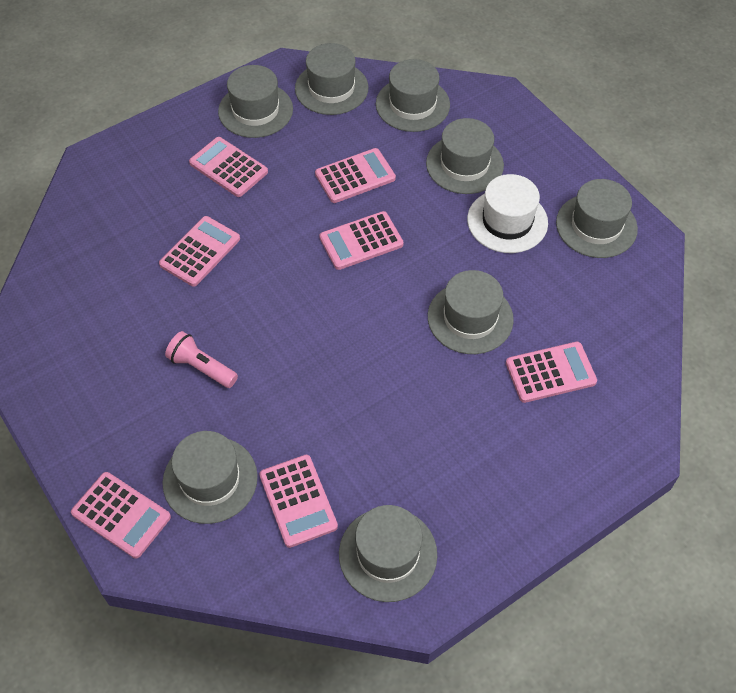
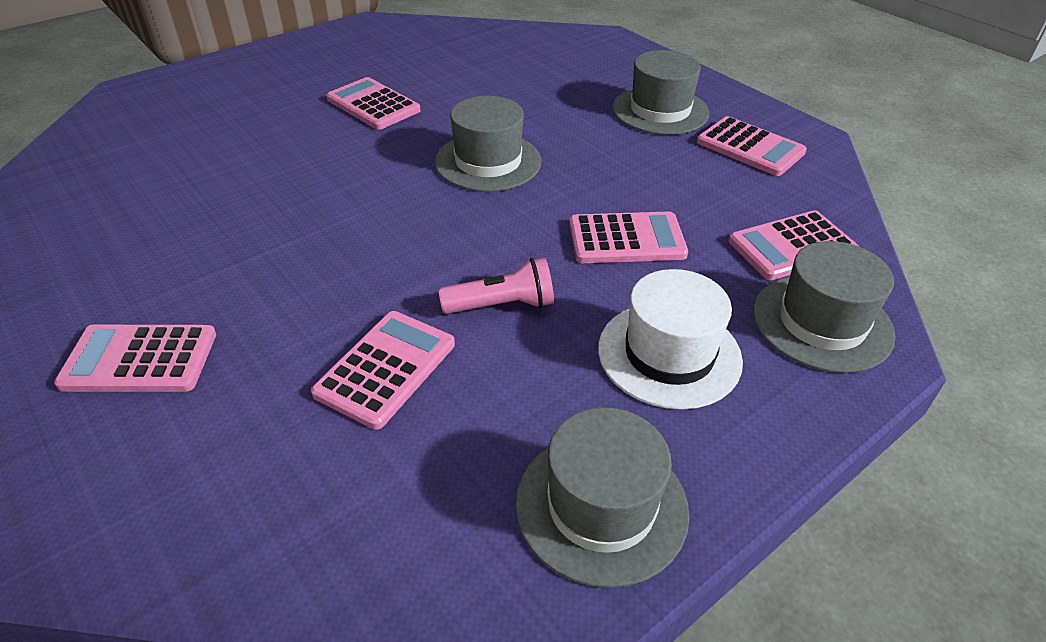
grey hat: [162,431,258,524] [218,65,293,138] [295,43,368,115] [339,505,437,602] [376,59,450,132] [426,118,504,194] [428,270,514,354] [556,179,638,258] = 8 -> [435,96,541,192] [515,407,689,588] [612,50,709,135] [753,241,896,373] = 4
pink calculator: [71,472,171,558] [159,216,240,287] [189,137,268,197] [259,455,338,548] [315,148,396,203] [319,211,403,270] [506,342,597,403] = 7 -> [54,325,216,392] [311,311,455,430] [326,77,421,130] [569,211,688,263] [697,116,807,176] [729,210,858,280] = 6

